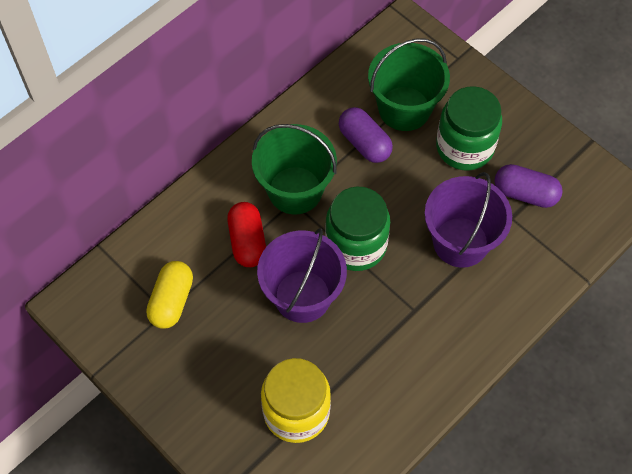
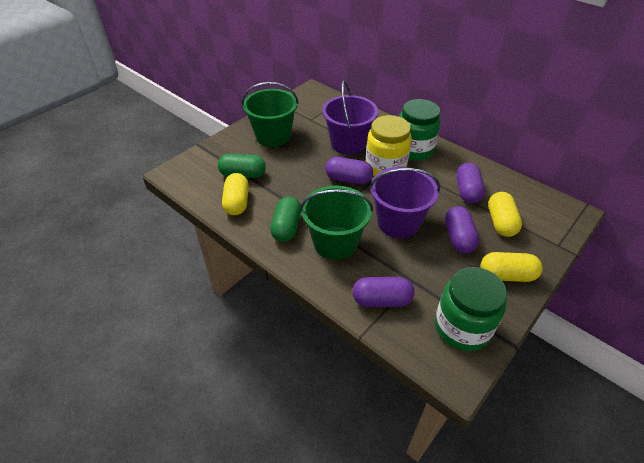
green capsule: none = 0 -> [218,154,266,178] [270,196,301,242] = 2
purple capsule: [339,107,393,163] [494,164,563,208] = 2 -> [325,157,373,184] [352,277,415,307] [445,206,479,253] [456,162,485,204] = 4
red capsule: [227,202,266,267] = 1 -> none = 0
yellow capsule: [146,261,193,329] = 1 -> [222,173,249,215] [481,252,542,282] [488,192,522,237] = 3

